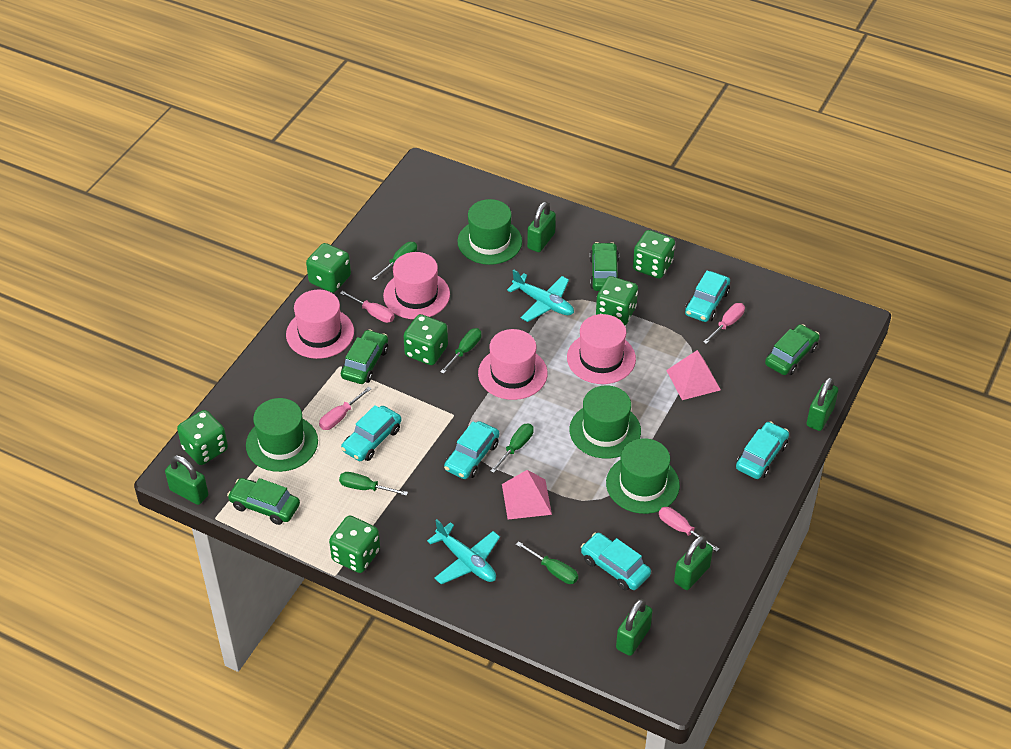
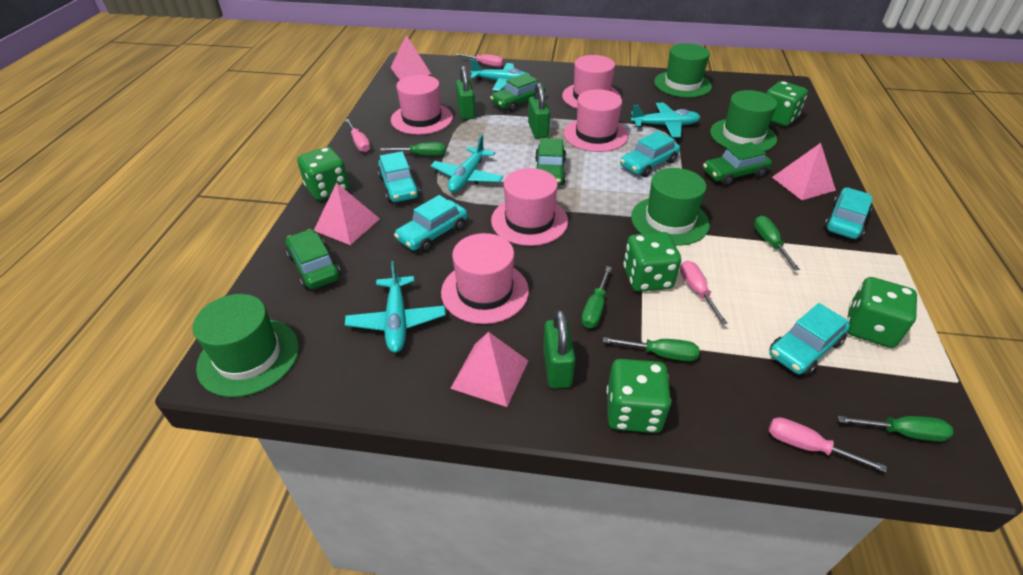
green dice: [177,410,228,465] [306,243,351,292] [329,515,380,573] [403,314,448,365] [596,276,638,325] [633,230,675,279] = 6 -> [297,147,349,201] [607,359,671,433] [623,232,681,292] [766,81,808,126] [847,277,917,348] = 5
green padlock: [165,455,208,505] [527,201,556,252] [616,599,652,656] [674,535,713,590] [807,377,838,431] = 5 -> [456,65,475,120] [528,82,550,139] [543,309,575,388] = 3
pink hat: [286,290,354,359] [383,252,450,319] [478,329,548,400] [567,314,636,384] = 4 -> [391,75,453,135] [441,233,529,324] [491,168,568,246] [562,55,621,109] [564,89,628,152] = 5
pink pyramid: [502,470,552,519] [666,350,721,400] = 2 -> [314,183,380,245] [391,35,431,80] [450,332,528,407] [772,143,836,200] = 4
turquoise plane: [427,519,500,584] [507,269,574,322] = 2 -> [345,261,446,353] [431,135,503,192] [470,59,531,91] [631,103,701,138] = 4

